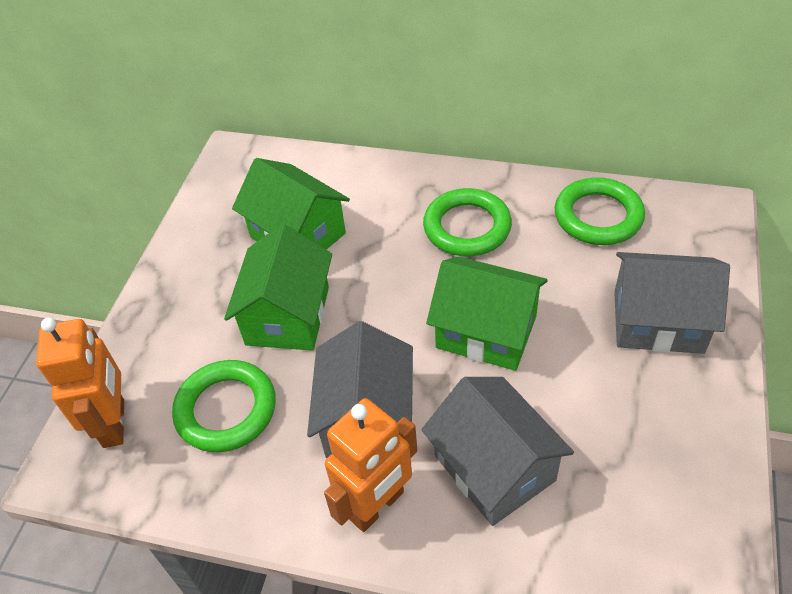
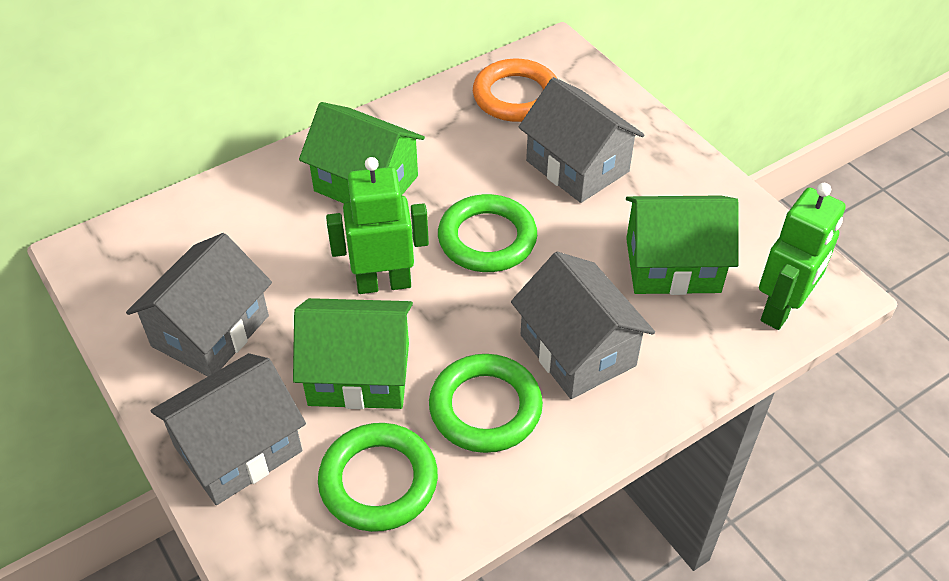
green robot: none = 0 -> [326,157,429,294] [759,183,846,330] = 2
grey house: [307,321,413,458] [421,377,574,526] [614,252,730,354] = 3 -> [126,233,272,376] [151,353,306,505] [511,252,655,399] [518,77,644,203] = 4
orange ring: none = 0 -> [473,58,557,122] = 1
orange robot: [36,317,124,448] [324,398,417,532] = 2 -> none = 0

